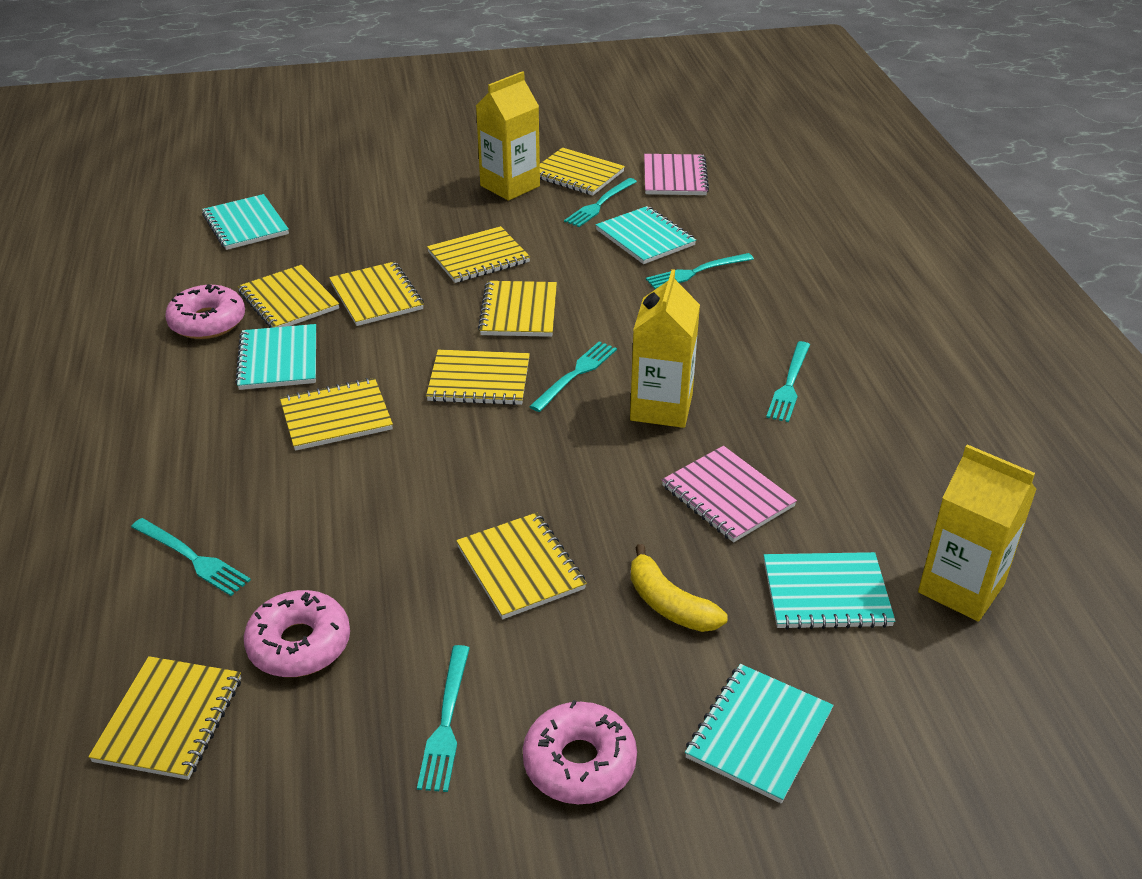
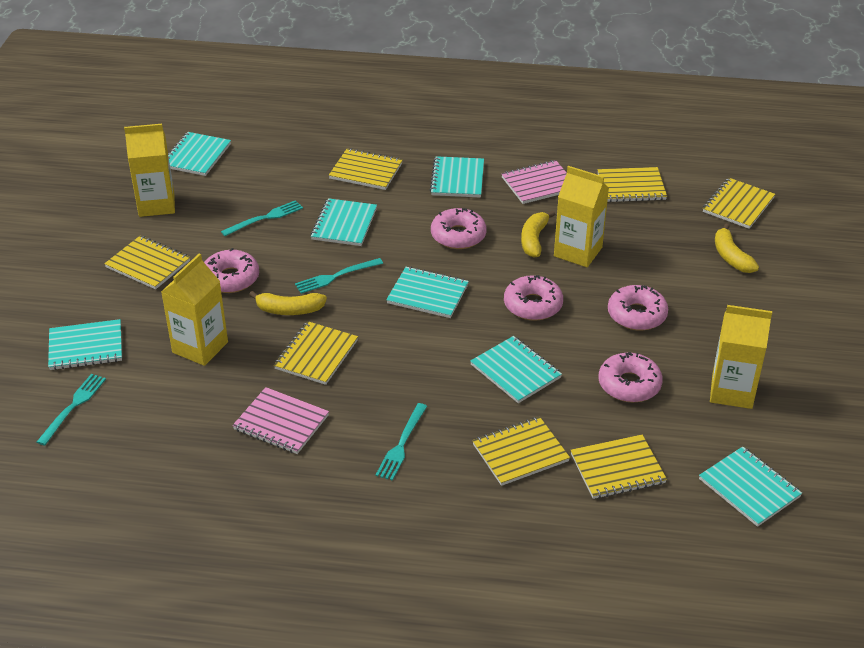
pink donut: [165,284,245,339] [244,590,350,677] [523,700,637,804] = 3 -> [204,248,259,293] [431,208,487,249] [504,275,563,321] [599,352,663,402] [608,285,668,331] = 5
turquoise fork: [131,518,251,596] [417,645,470,792] [529,341,617,412] [564,178,637,227] [646,253,754,289] [766,341,810,422] = 6 -> [37,374,106,445] [221,200,303,236] [295,258,383,294] [376,403,427,481] = 4
turquoise notebook: [202,194,289,250] [235,324,316,390] [596,206,696,264] [685,664,834,804] [764,552,895,630] = 5 -> [48,319,122,370] [168,132,231,176] [311,198,377,246] [386,267,469,318] [430,156,484,197] [470,336,562,403] [699,446,802,527] = 7
yellow banana: [631,544,728,632] = 1 -> [249,291,327,315] [521,211,556,258] [715,224,759,273] = 3
yellow carton: [476,71,540,201] [630,269,700,428] [918,444,1037,622] = 3 -> [124,124,175,217] [161,253,228,366] [554,166,609,267] [710,305,772,409] = 4
yellow notebook: [88,656,241,780] [238,265,339,328] [280,378,393,451] [329,262,424,326] [426,350,530,405] [427,226,530,283] [456,512,586,619] [478,281,557,337] [540,147,625,196] = 9 -> [104,236,190,289] [274,321,358,385] [329,148,403,190] [472,417,570,486] [571,435,667,499] [598,167,667,202] [703,178,775,229] = 7

